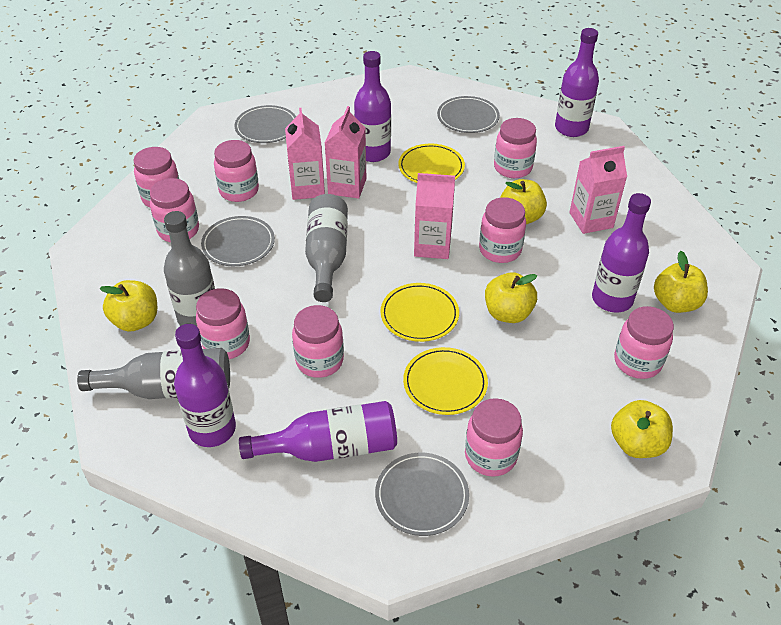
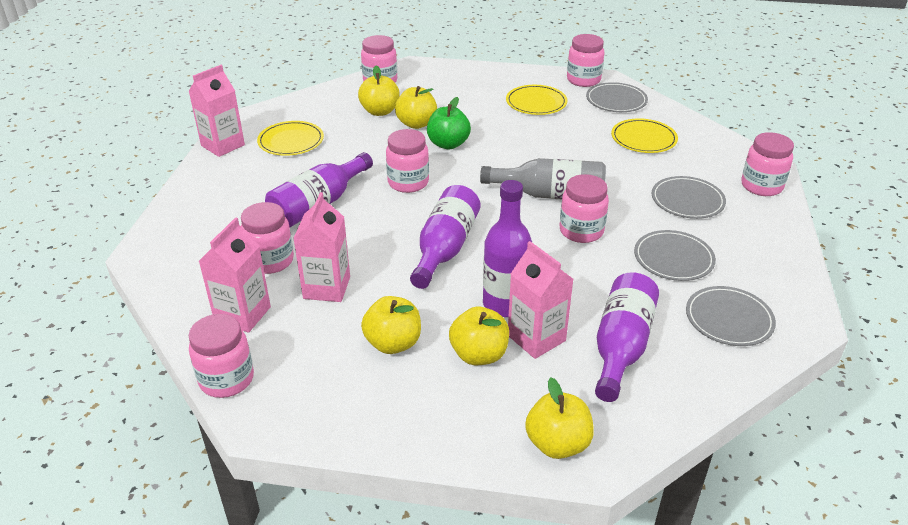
green apple: none = 0 -> [427,97,471,149] = 1
grey bottle: [77,348,230,399] [164,211,215,326] [305,194,348,302] = 3 -> [480,158,606,199] = 1
pink jar: [134,147,179,208] [150,178,199,242] [196,288,250,359] [214,140,259,202] [292,305,344,378] [465,398,523,477] [479,197,526,263] [494,118,537,178] [614,306,674,379] = 9 -> [189,314,254,398] [241,202,294,274] [361,35,397,83] [386,129,429,193] [560,174,609,243] [567,34,604,87] [741,132,794,196] = 7
purple bottle: [174,324,236,447] [239,401,397,462] [354,51,391,162] [555,28,599,137] [592,193,651,313] = 5 -> [265,152,373,227] [410,185,481,289] [483,180,532,317] [595,272,659,402] = 4

